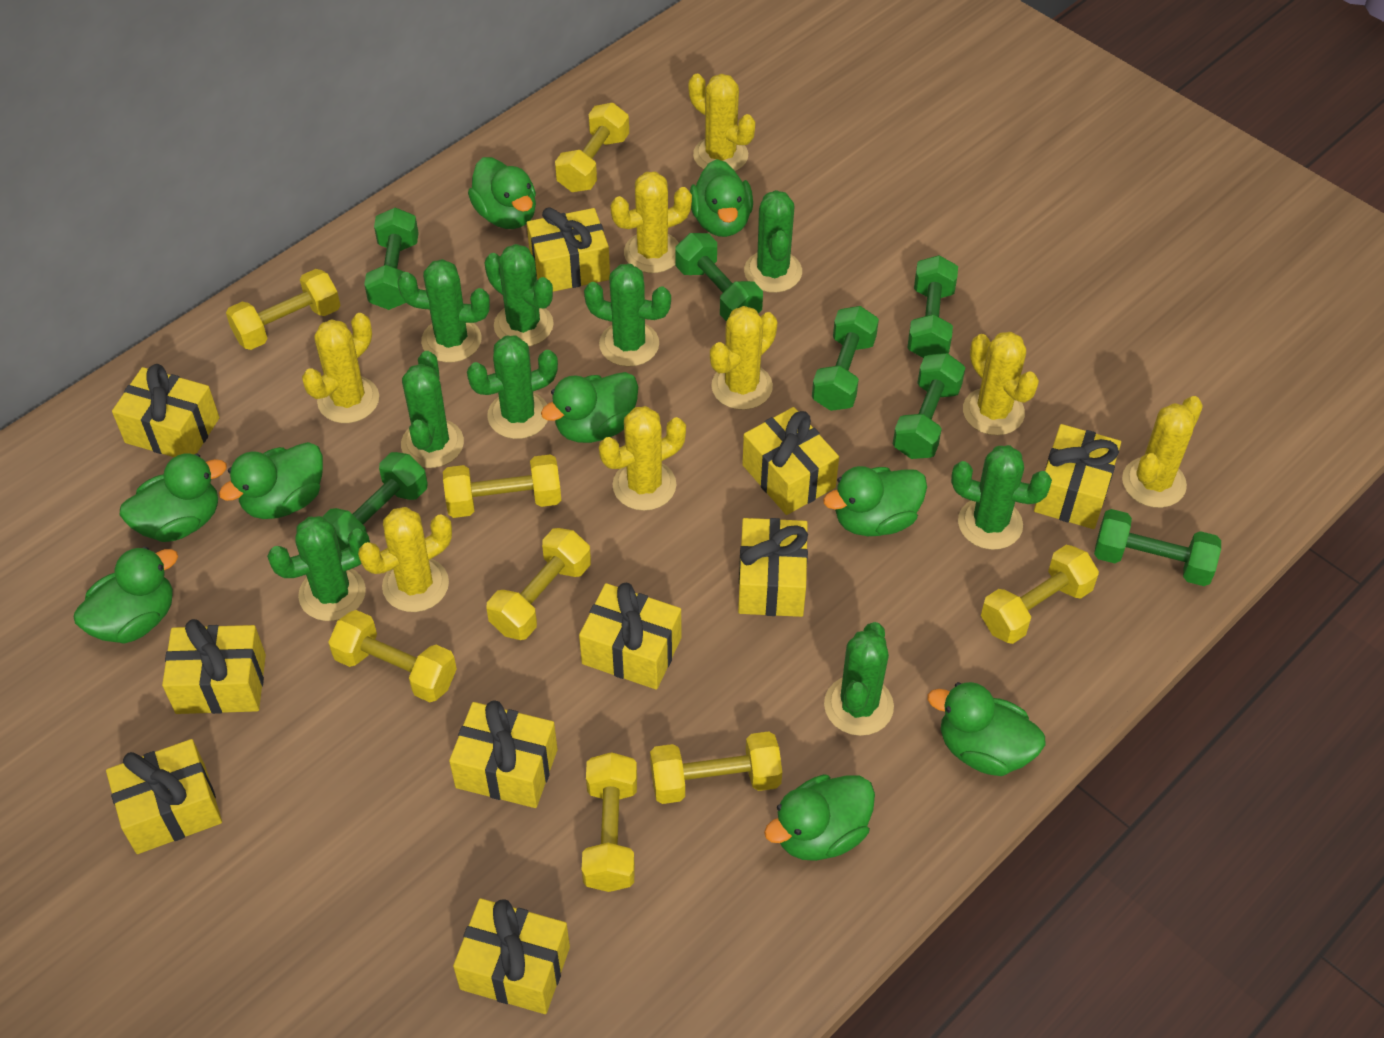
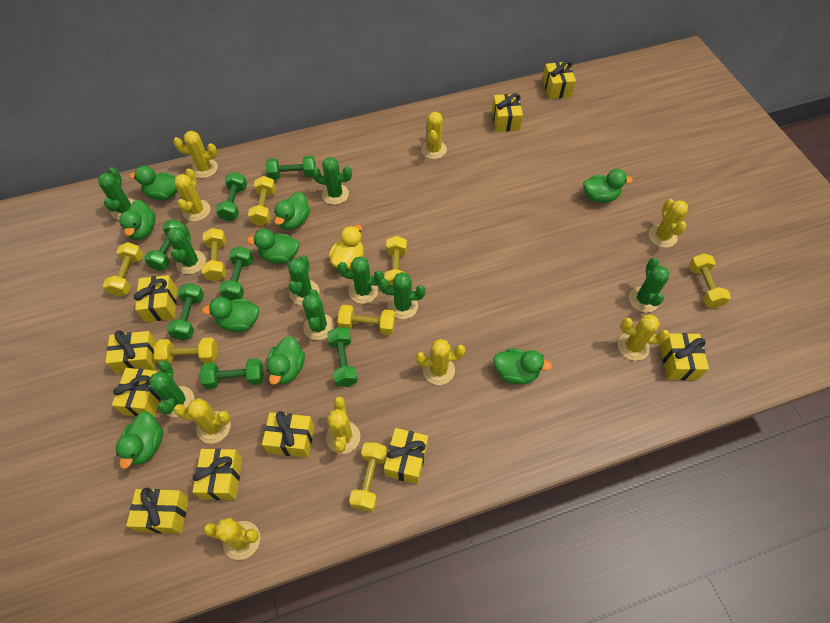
yellow cactus: [302,313,379,423] [358,507,452,612] [599,406,686,511] [610,172,692,273] [689,74,755,171] [710,306,777,410] [963,332,1039,435] [1122,396,1203,508] = 8 -> [173,131,218,178] [173,398,231,444] [174,168,211,221] [203,517,260,560] [326,397,360,454] [416,339,465,385] [421,112,447,159] [618,314,669,361] [649,199,688,248] = 9
yellow duck: none = 0 -> [328,224,364,269] = 1

